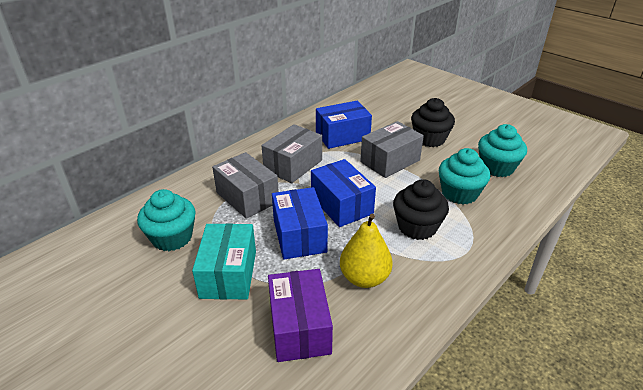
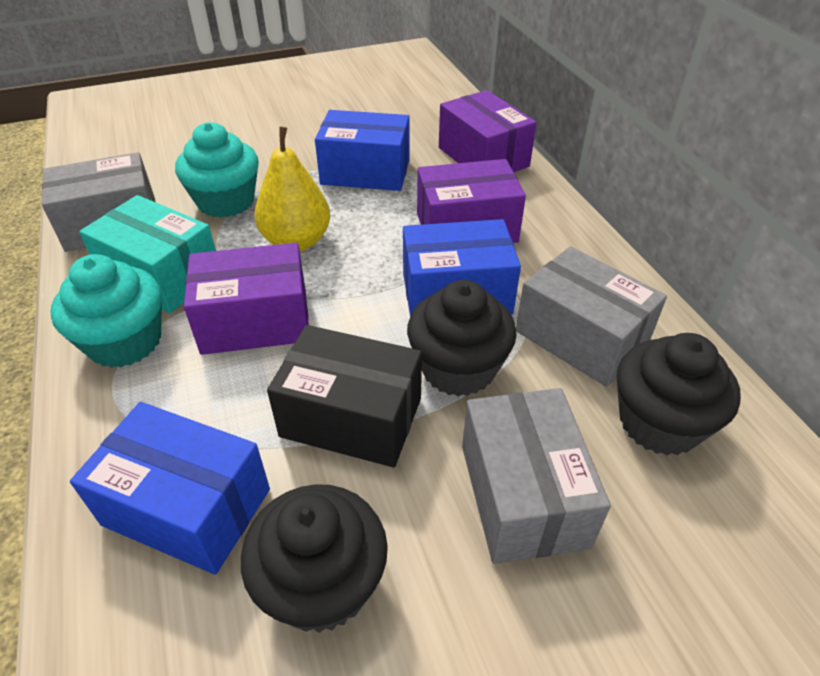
black box: none = 0 -> [267,325,422,467] = 1
black cupcake: [393,179,449,240] [411,98,455,147] = 2 -> [241,484,388,633] [407,280,517,397] [617,333,741,456] = 3
purple box: [268,269,333,362] = 1 -> [184,243,309,355] [417,159,526,243] [439,90,537,172] = 3
turquoise cupcake: [137,189,196,251] [439,148,490,205] [478,124,527,177] = 3 -> [50,254,162,368] [175,122,259,218] = 2

